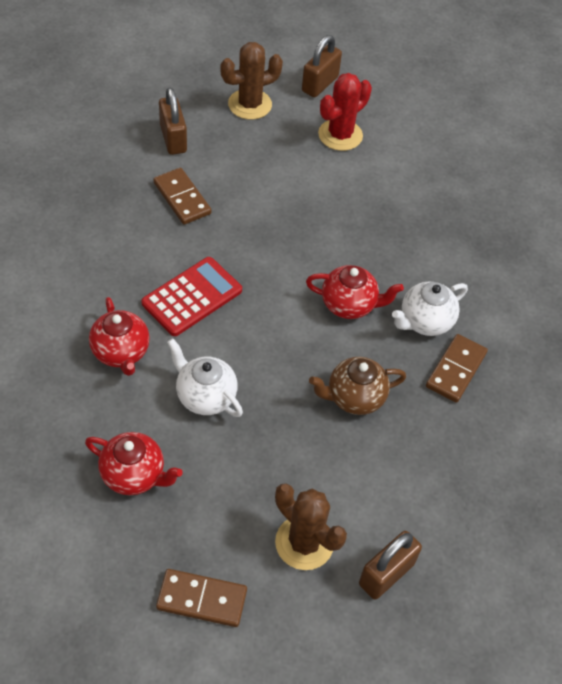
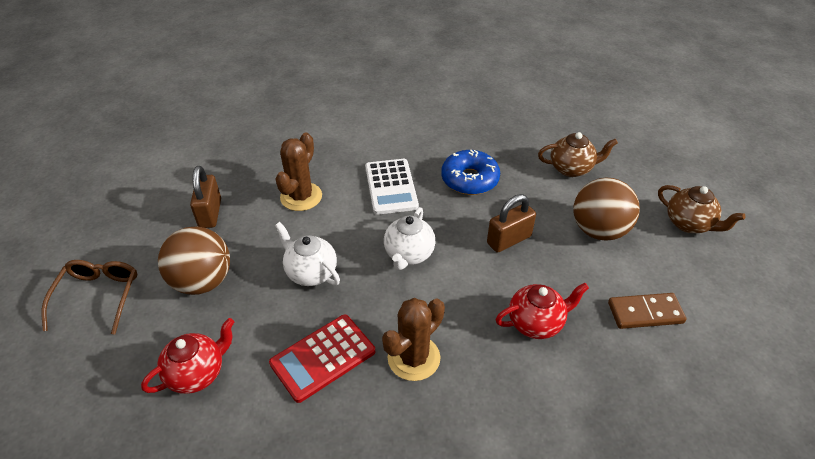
blue donut: none = 0 -> [441,150,500,195] = 1
brown ball: none = 0 -> [158,226,230,295] [573,178,640,241] = 2
brown domino: [153,168,211,225] [156,569,247,627] [426,334,488,403] = 3 -> [608,293,687,329] = 1
brown glasses: none = 0 -> [42,260,137,334] = 1
brown padlock: [159,88,187,155] [302,35,342,97] [359,531,422,599] = 3 -> [190,166,221,228] [487,194,536,253] = 2
brown teapot: [309,357,406,415] = 1 -> [538,132,618,177] [658,185,746,233] = 2
red cactus: [318,73,372,151] = 1 -> none = 0
red teapot: [85,432,183,495] [89,297,150,376] [306,265,404,319] = 3 -> [141,318,234,394] [495,283,589,339] = 2
white calculator: none = 0 -> [365,159,419,215] = 1

